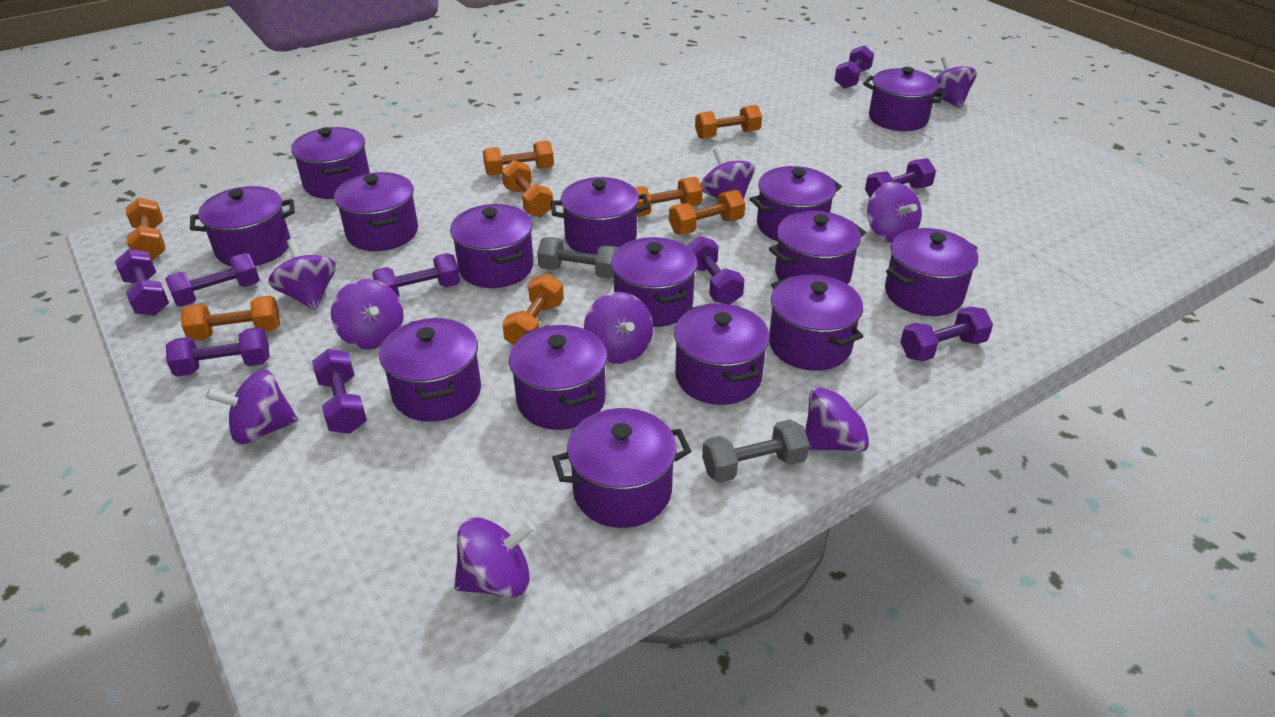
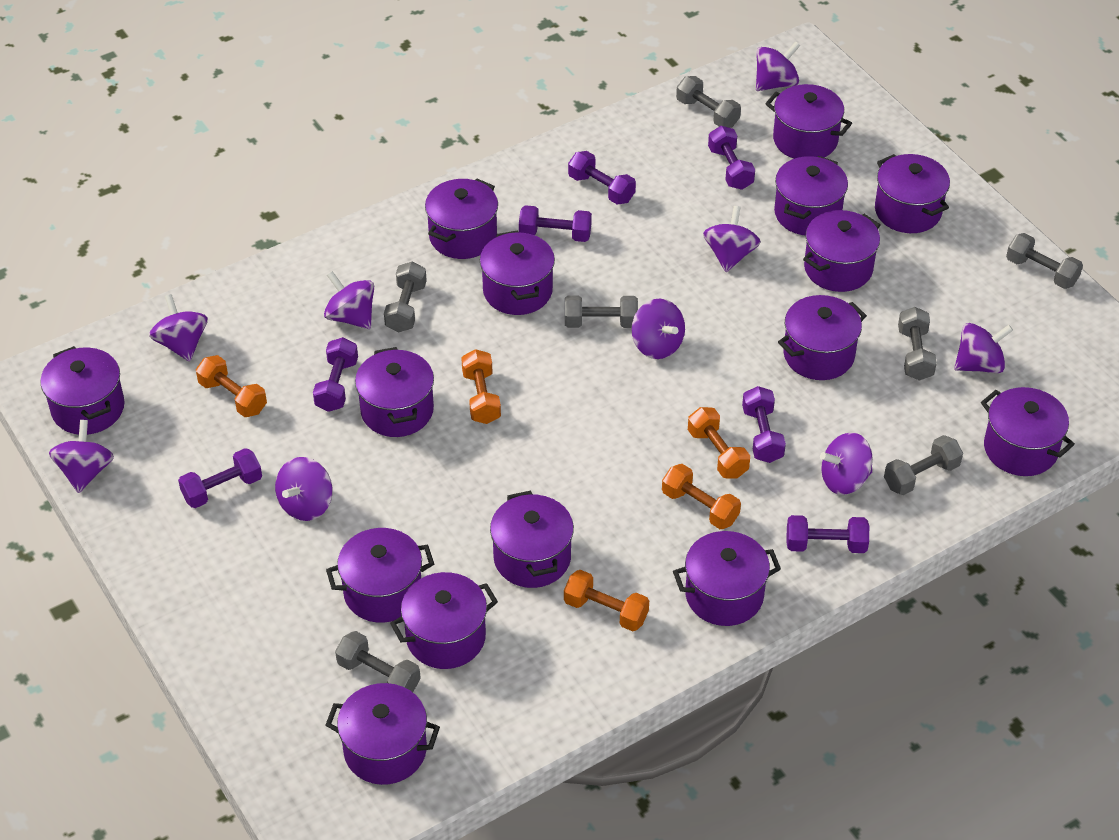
grey dumbbell: [537,237,618,279] [702,419,810,483] = 2 -> [335,631,421,692] [384,262,427,333] [565,295,638,328] [676,76,741,128] [884,435,963,495] [898,307,937,381] [1006,233,1083,289] = 7
orange dumbbell: [126,197,165,260] [181,296,280,341] [483,140,554,176] [501,160,553,217] [502,273,564,345] [634,177,703,217] [669,190,745,235] [695,105,762,139] = 8 -> [196,355,267,417] [461,349,501,424] [564,570,649,631] [662,464,741,529] [688,407,750,478] = 5
purple dumbbell: [115,249,169,315] [165,253,260,307] [166,327,270,377] [312,349,367,434] [372,253,460,297] [686,236,745,304] [834,45,874,89] [865,158,936,198] [900,307,993,362] = 9 -> [178,448,262,508] [313,337,358,412] [519,205,592,242] [568,151,636,205] [708,126,755,190] [742,386,786,463] [787,515,869,553] = 7

